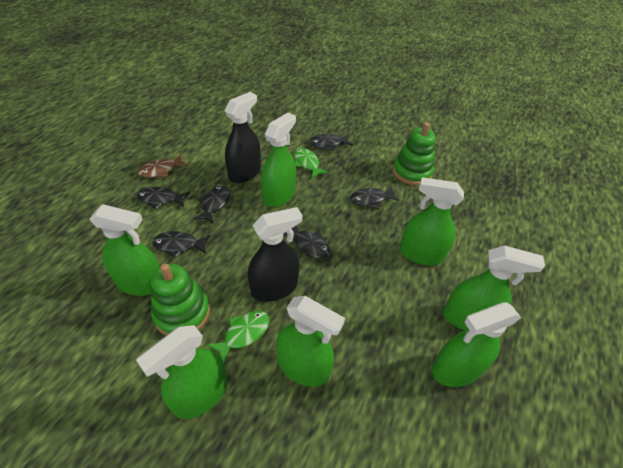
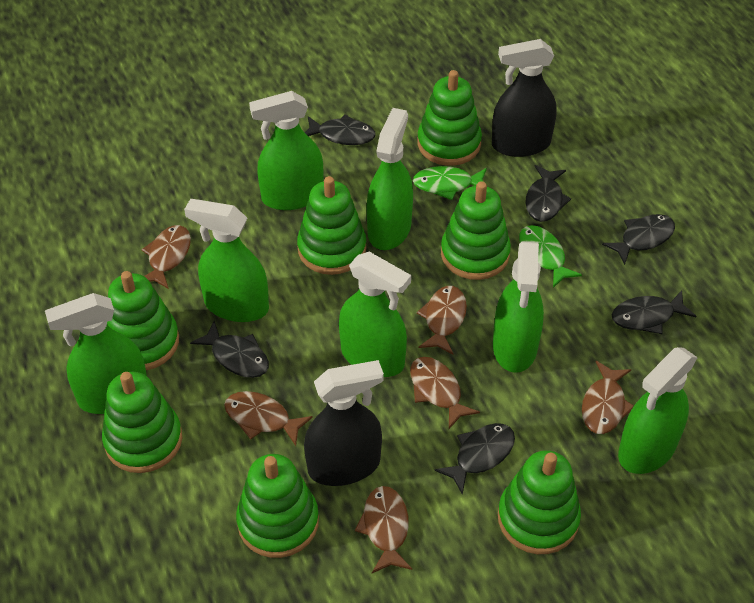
brown fish: [138,154,188,178] = 1 -> [141,225,191,289] [224,391,313,446] [355,486,412,573] [410,357,480,429] [417,286,467,355] [582,361,634,434] = 6
green stacking toy: [151,263,210,336] [393,122,435,185] = 2 -> [102,372,182,473] [107,271,179,370] [236,454,319,558] [297,176,366,275] [417,70,482,166] [441,181,511,280] [498,450,581,554] = 7

